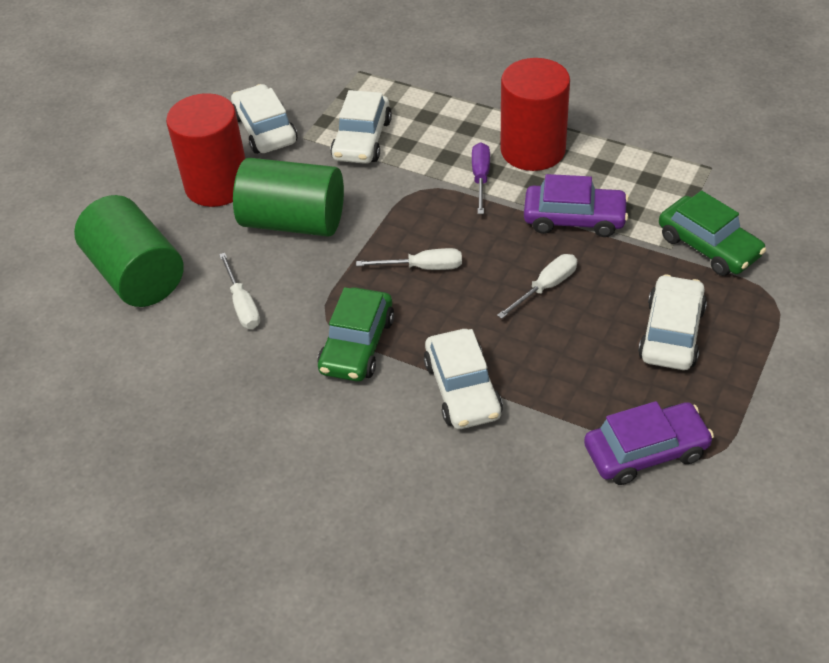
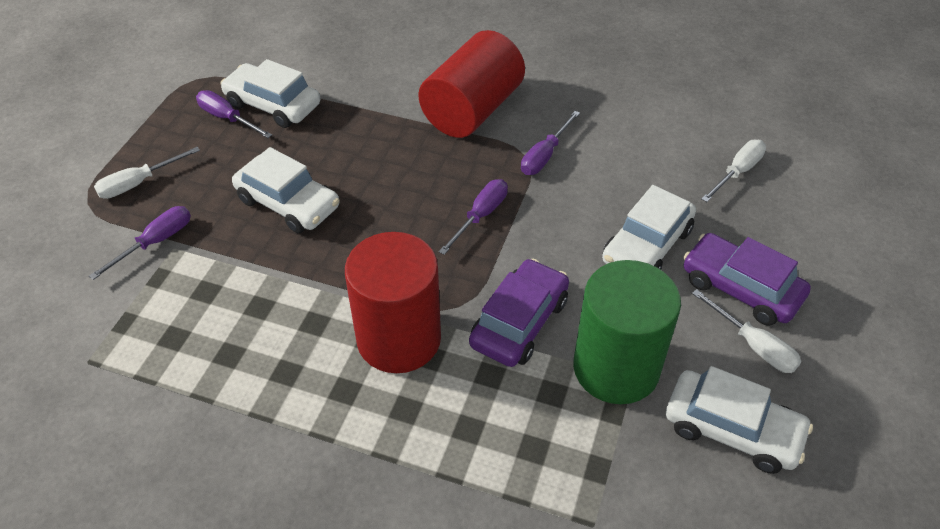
green car: [317,287,394,382] [659,191,766,276] = 2 -> none = 0
green cylinder: [74,195,184,307] [233,158,344,237] = 2 -> [573,260,681,404] = 1
purple screwdriver: [472,143,490,214] = 1 -> [89,206,191,280] [196,90,272,138] [439,179,508,255] [521,111,580,175] = 4

